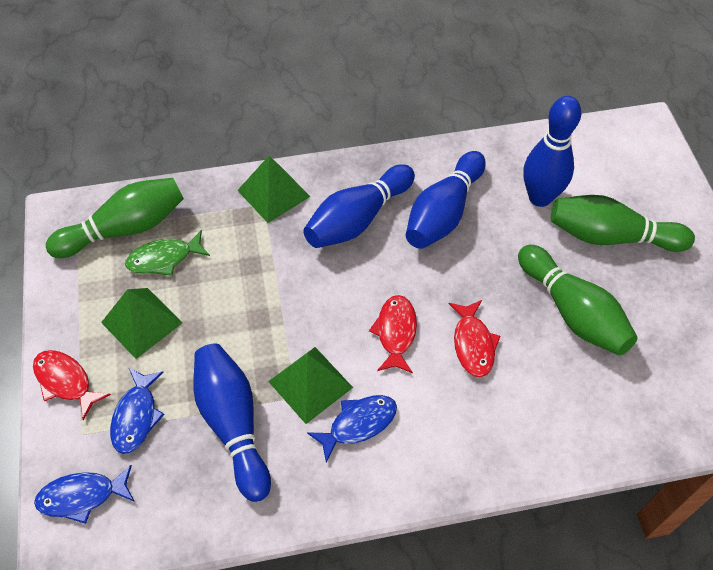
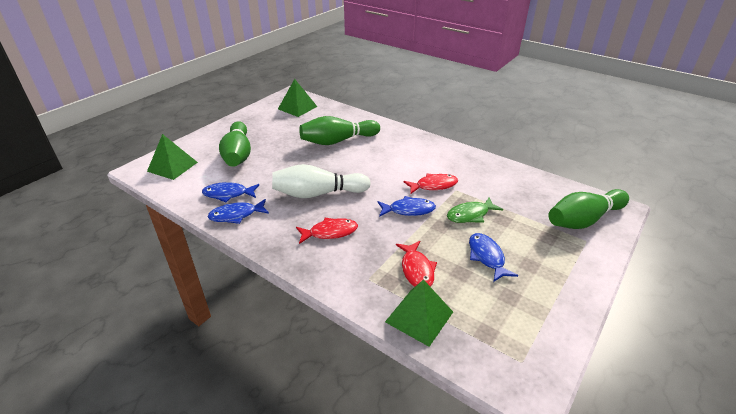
blue bowling pin: [194,343,271,502] [303,164,415,248] [406,151,486,249] [524,96,581,207] = 4 -> none = 0
blue fish: [34,465,135,524] [110,368,165,454] [307,395,397,463] = 3 -> [202,182,259,202] [208,199,269,224] [378,196,436,217] [469,233,518,282] = 4
white bowling pin: none = 0 -> [272,164,371,198] = 1

